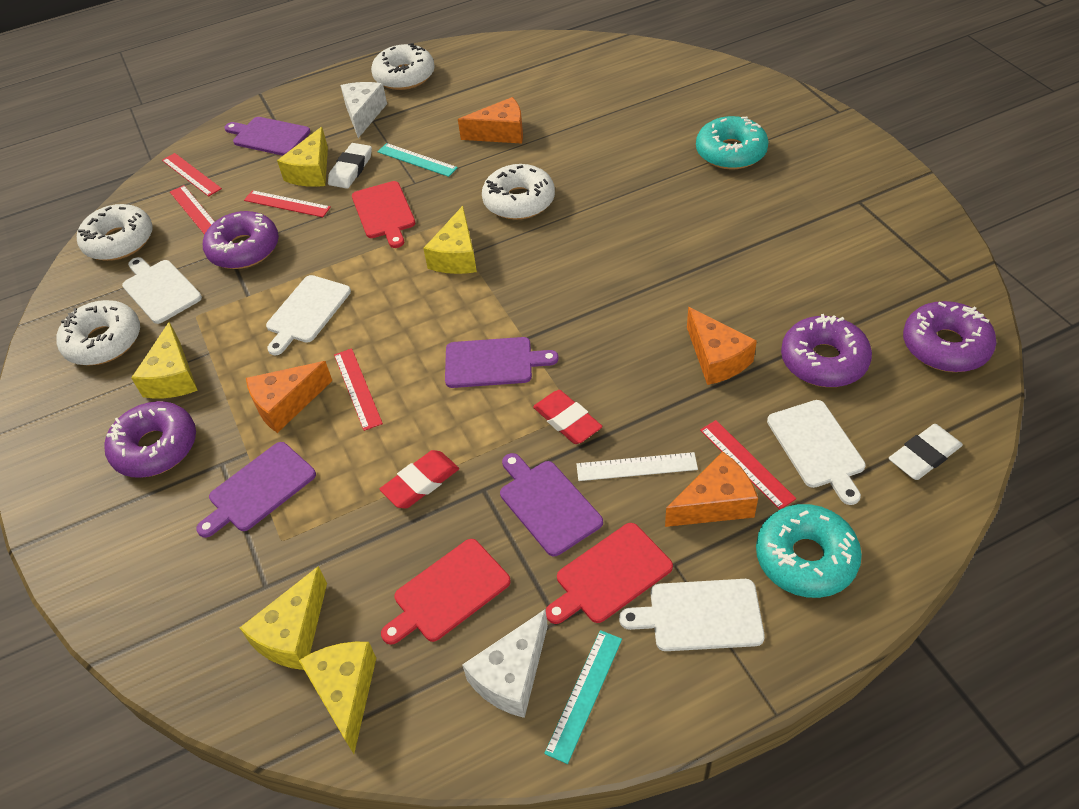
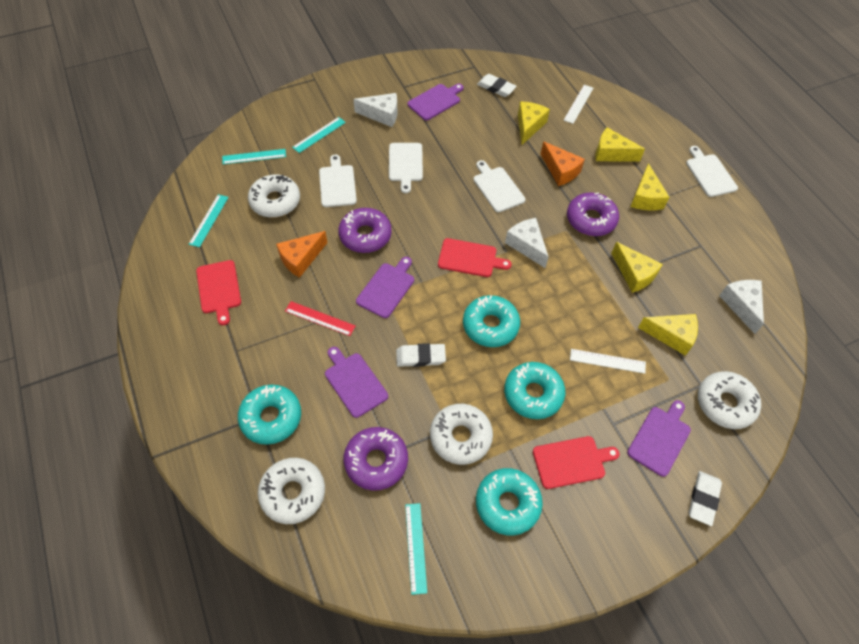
orange cheese: [246,361,332,433] [458,97,523,144] [665,452,758,527] [687,307,757,385] = 4 -> [276,231,328,278] [541,141,585,186] = 2
purple donut: [104,401,196,478] [203,211,279,269] [781,314,872,387] [903,301,996,372] = 4 -> [338,208,392,253] [344,427,408,491] [567,192,619,236] = 3
red eraser: [379,450,459,508] [533,390,602,444] = 2 -> none = 0
red ruler: [162,153,222,197] [170,185,215,234] [244,190,331,217] [334,348,383,431] [700,420,796,510] = 5 -> [285,301,355,336] = 1
turquoise donut: [696,116,769,170] [756,504,862,598] = 2 -> [238,385,301,445] [463,295,520,347] [476,468,543,535] [504,362,566,419] = 4
turquoise ruler: [377,143,458,177] [544,630,622,764] = 2 -> [189,194,229,247] [222,149,286,164] [292,117,346,153] [405,503,427,595] = 4
white cheese: [340,82,387,138] [462,609,548,718] = 2 -> [353,93,397,127] [505,218,549,268] [719,280,764,334] = 3
white eraser: [328,143,372,189] [889,424,963,480] = 2 -> [396,343,446,367] [477,74,517,97] [689,471,722,526] = 3
white ruler: [576,452,698,481] = 1 -> [564,85,593,124] [570,349,646,374] = 2

